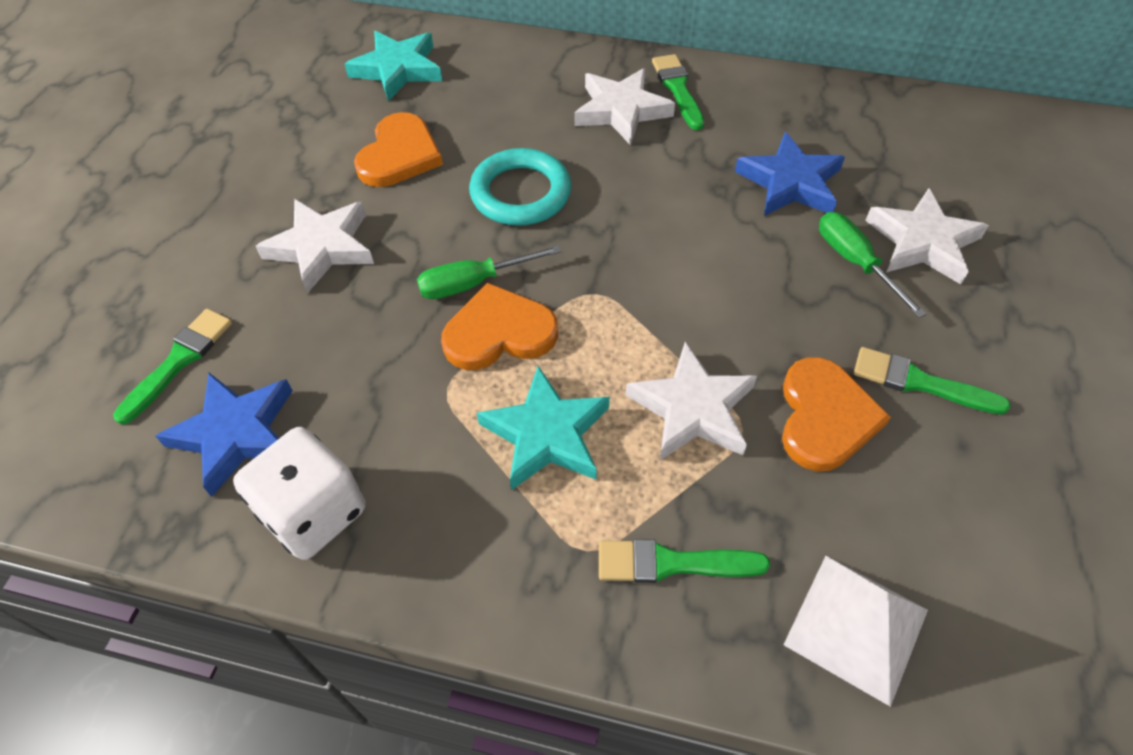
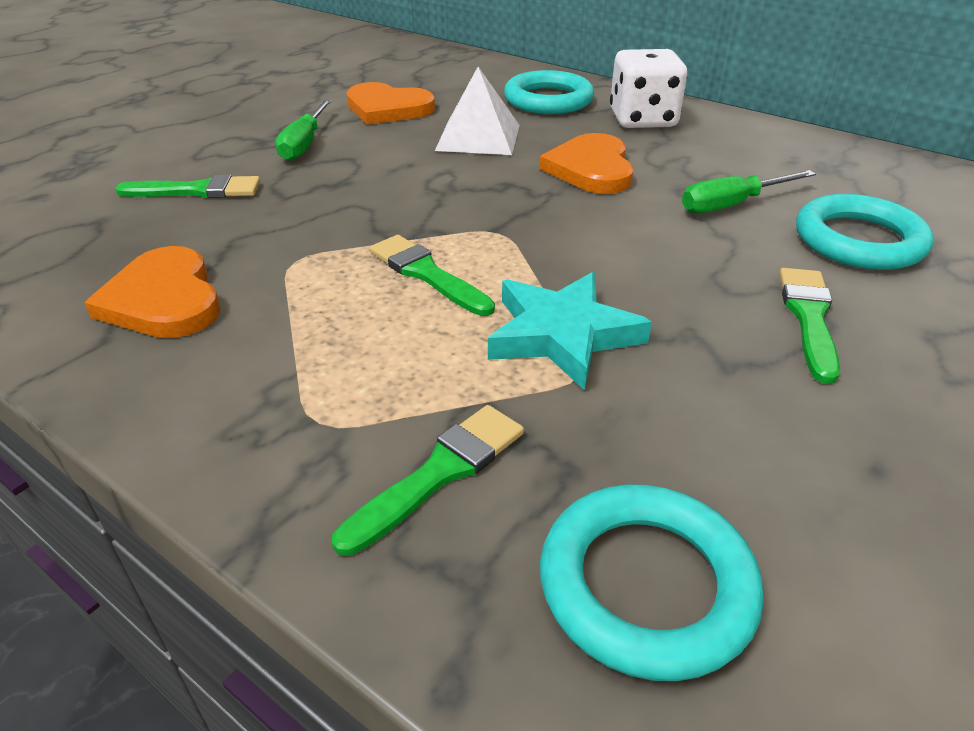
blue star: [156,373,293,497] [735,132,845,216] = 2 -> none = 0
turquoise ring: [469,148,571,226] = 1 -> [504,70,594,114] [540,484,764,681] [796,194,934,270] = 3
turquoise star: [345,31,442,101] [477,366,610,490] = 2 -> [488,272,652,390] = 1
white star: [256,199,374,293] [575,68,675,145] [626,342,757,460] [865,188,989,284] = 4 -> none = 0

